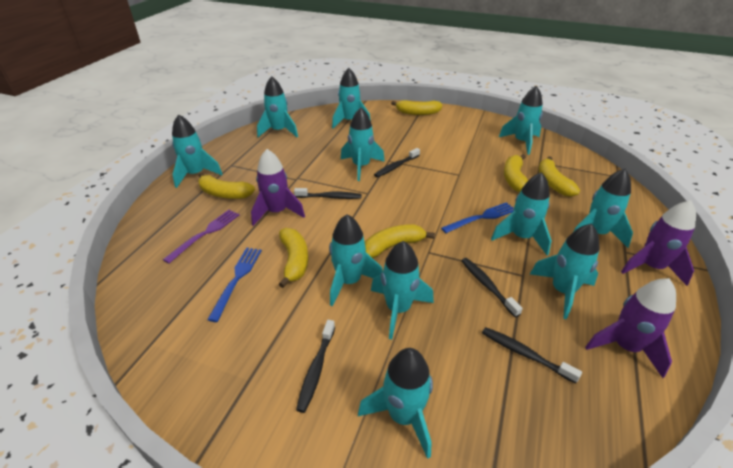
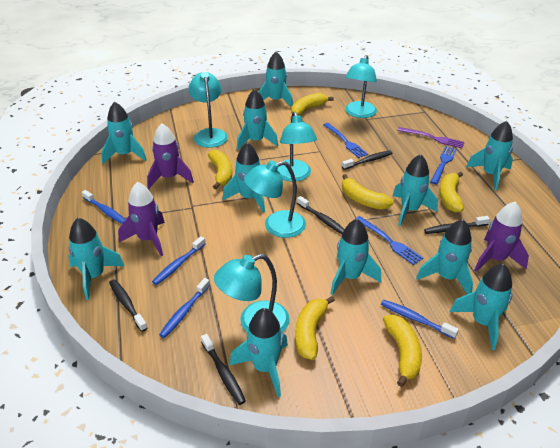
blue fork: [207,248,262,322] [441,202,514,233] = 2 -> [323,123,368,158] [354,216,423,265] [430,146,457,184] = 3
blue toothbrush: none = 0 -> [82,190,125,224] [152,236,206,285] [159,278,210,338] [381,300,459,339] = 4
turquoise lamp: none = 0 -> [188,72,228,148] [214,254,290,333] [244,160,306,238] [277,112,317,182] [345,55,377,118] = 5

